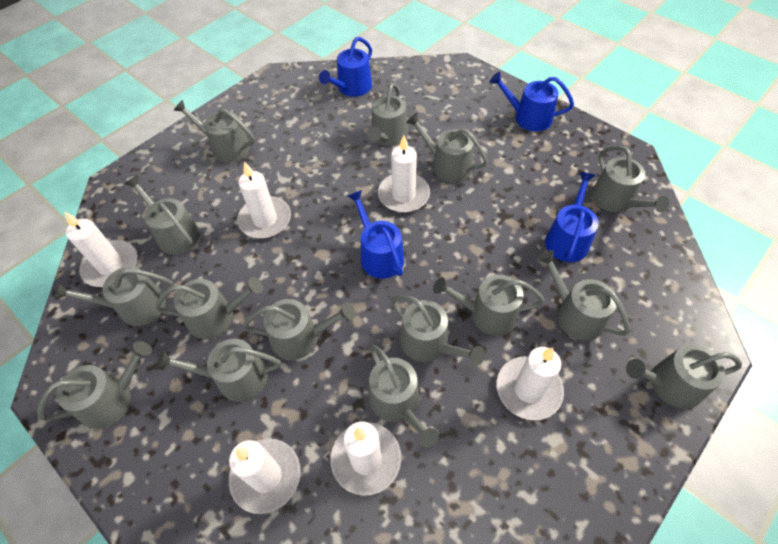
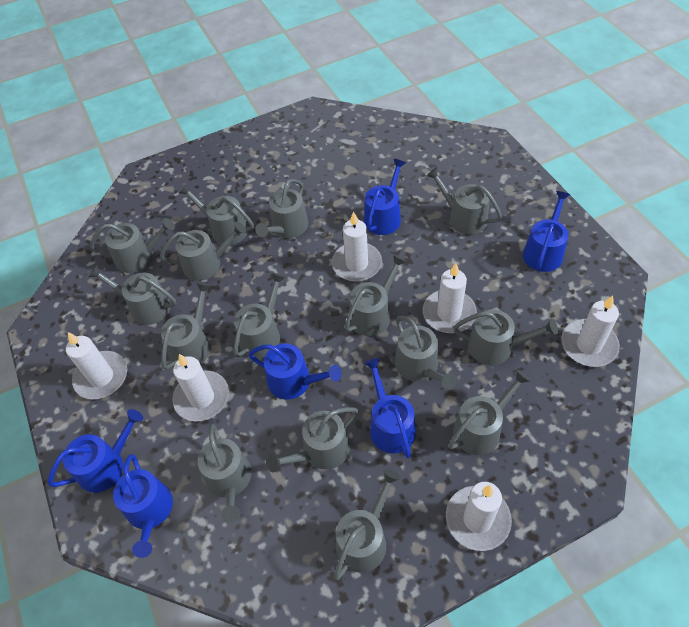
blue watering can: [319,37,372,97] [348,190,404,279] [490,72,574,132] [545,172,599,262] = 4 -> [48,409,143,493] [113,454,173,558] [248,344,342,399] [364,159,406,235] [364,358,416,458] [523,191,570,272] = 6

